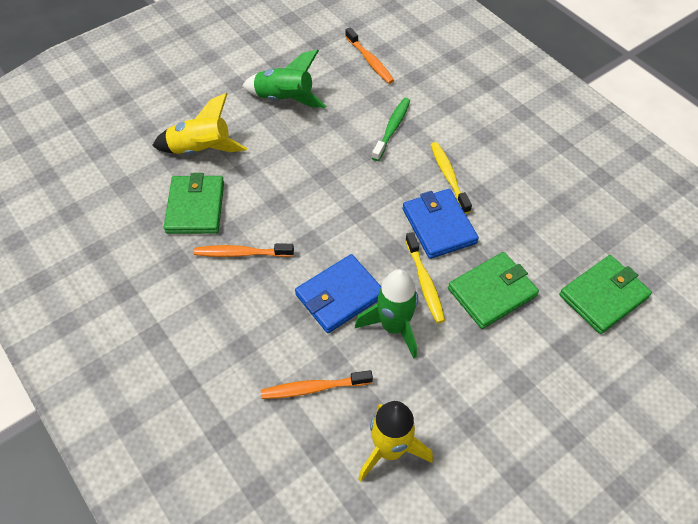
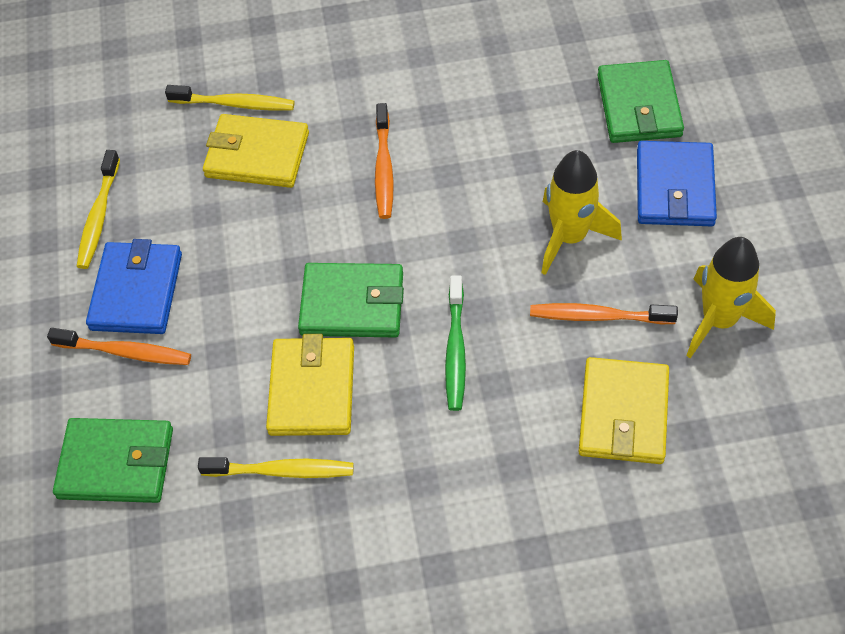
green rocket: [242,49,326,108] [355,269,418,359] = 2 -> none = 0
yellow toothbrush: [405,232,445,323] [430,142,472,214] = 2 -> [77,150,120,269] [165,85,295,111] [198,457,354,478] = 3
yellow wallet: none = 0 -> [203,114,309,188] [266,334,354,436] [579,357,669,464] = 3

